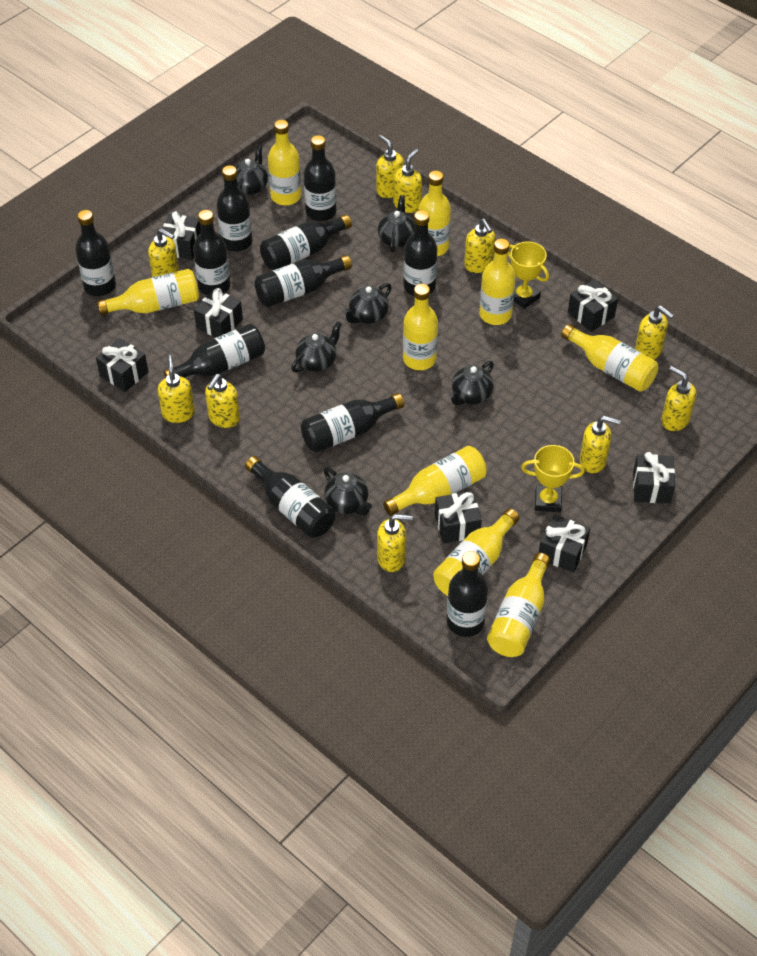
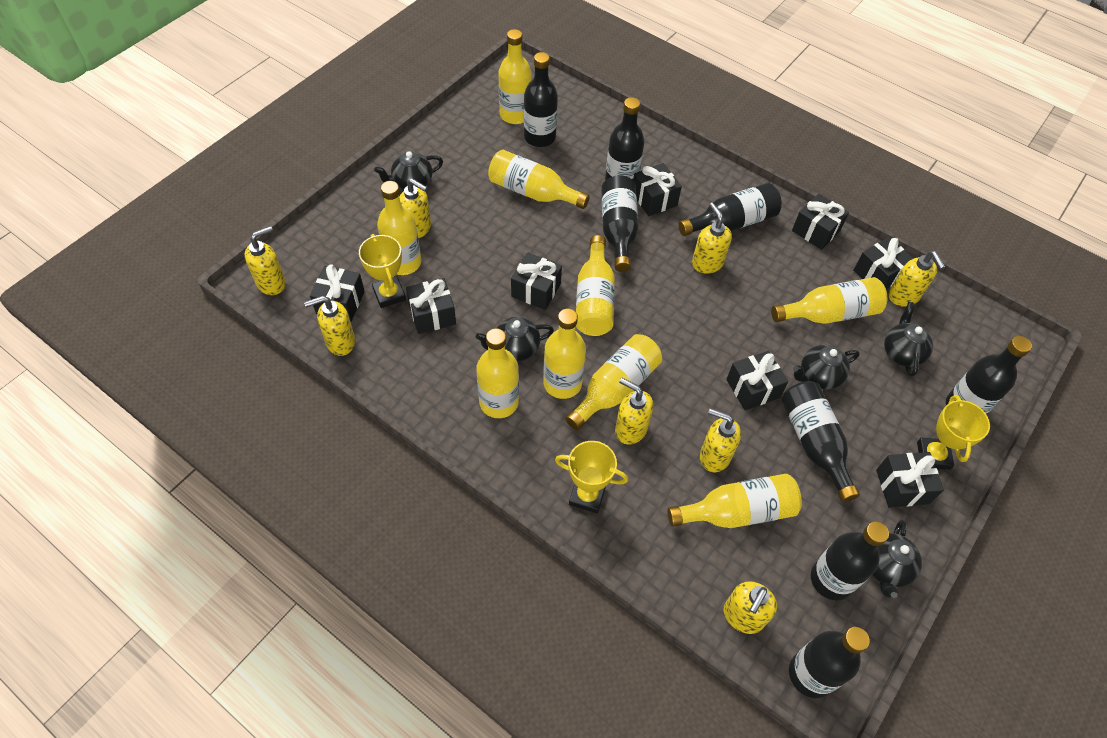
black bottle: [75,210,116,296] [164,324,265,378] [193,210,230,295] [217,165,252,252] [245,456,335,538] [255,255,352,307] [260,214,352,270] [301,393,404,453] [304,135,336,221] [403,210,437,296] [447,551,488,637] = 11 -> [524,52,558,147] [601,175,638,272] [605,97,644,180] [678,183,782,236] [781,381,860,502] [789,627,870,698] [811,521,889,600] [946,336,1032,415] = 8
black gift: [96,338,148,392] [162,211,201,260] [194,288,243,338] [435,491,482,544] [539,515,590,573] [568,279,618,332] [633,452,675,504] = 7 -> [310,264,365,322] [406,278,456,334] [511,253,562,310] [633,163,682,216] [726,351,788,410] [792,194,849,250] [853,237,914,289] [876,452,944,507] = 8
black teapot: [235,145,268,195] [291,321,342,373] [324,467,372,516] [343,283,392,324] [378,195,415,252] [449,361,494,405] = 6 -> [374,151,443,190] [476,317,554,361] [793,345,860,390] [872,520,922,598] [884,302,933,377] = 5
yellow soap dispenser: [148,228,179,277] [158,355,195,423] [205,374,240,428] [376,135,404,198] [377,514,413,572] [393,149,422,213] [464,218,496,273] [580,415,621,473] [635,305,674,360] [661,366,696,431] = 10 -> [245,226,286,295] [304,296,355,356] [399,178,431,239] [615,378,653,445] [692,203,732,274] [700,408,741,472] [723,581,777,634] [889,251,946,307] = 8
yellow trophy: [508,241,549,309] [521,445,585,512] = 2 -> [359,234,406,308] [555,441,628,513] [917,395,990,470] = 3

